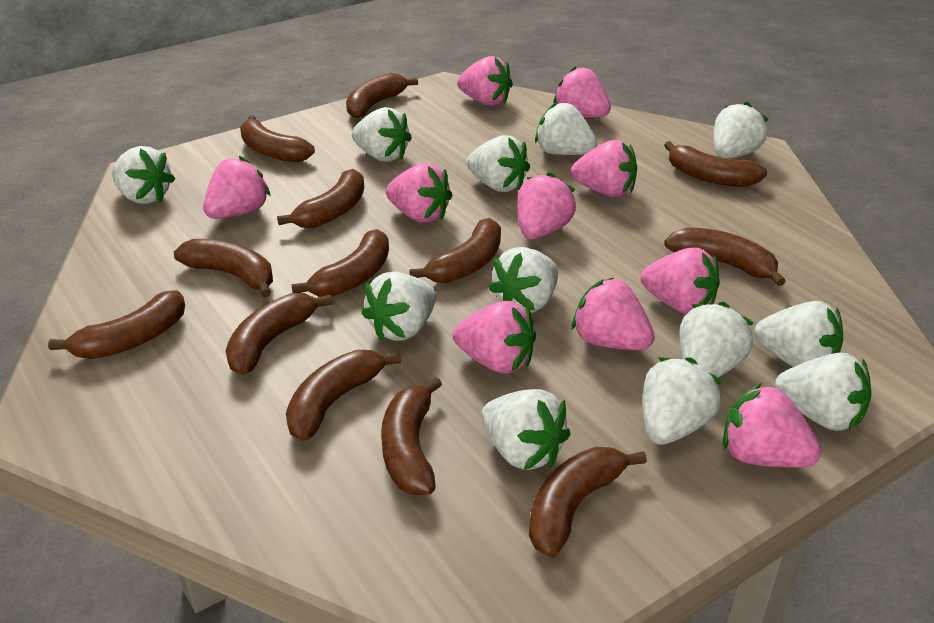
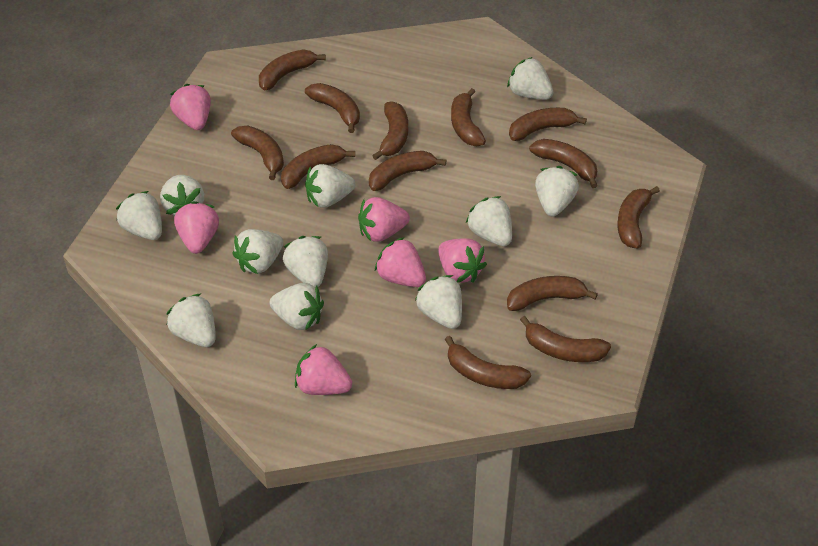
pink strawberry: [203,156,271,219] [386,163,453,223] [453,301,536,374] [457,56,513,106] [517,172,576,239] [554,66,611,118] [571,140,637,197] [572,278,655,350] [641,247,720,314] [723,383,821,467] = 10 -> [170,84,211,130] [174,201,219,254] [295,344,352,395] [358,197,410,242] [375,237,426,287] [438,238,487,283] = 6
white strawberry: [112,146,175,204] [352,107,412,162] [361,272,436,341] [467,135,530,192] [482,389,571,470] [488,247,558,313] [535,102,597,155] [643,357,722,445] [679,302,754,377] [713,102,768,159] [754,301,843,367] [775,352,871,431] = 12 -> [116,191,162,240] [160,175,204,216] [167,294,216,347] [233,229,283,274] [269,283,324,331] [283,236,328,288] [305,164,355,208] [415,275,462,329] [466,196,512,246] [507,57,553,100] [535,166,579,217] = 11

